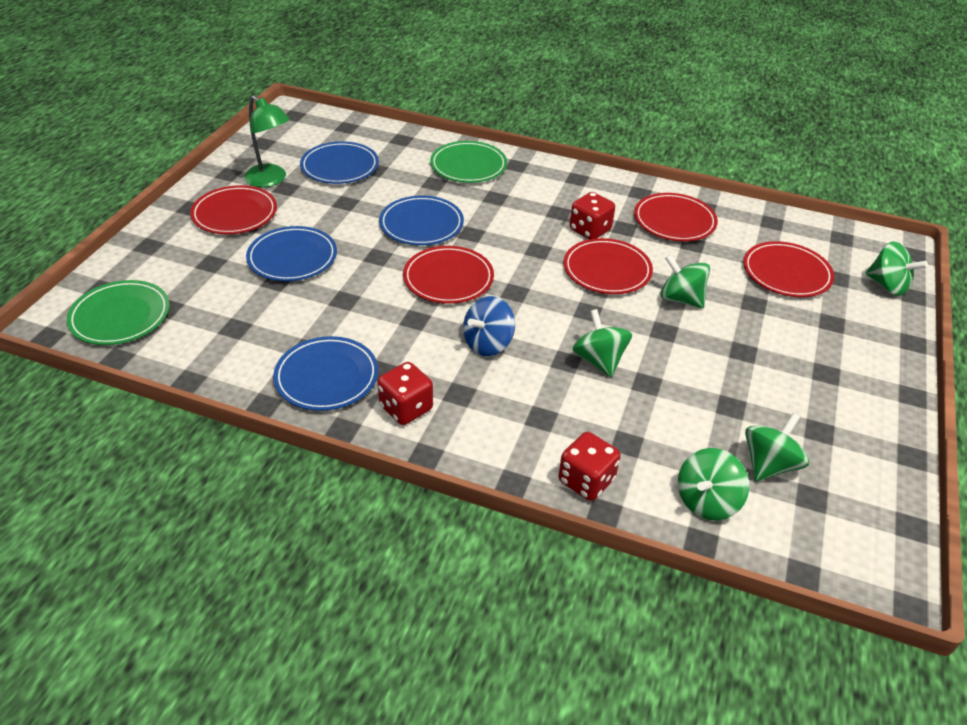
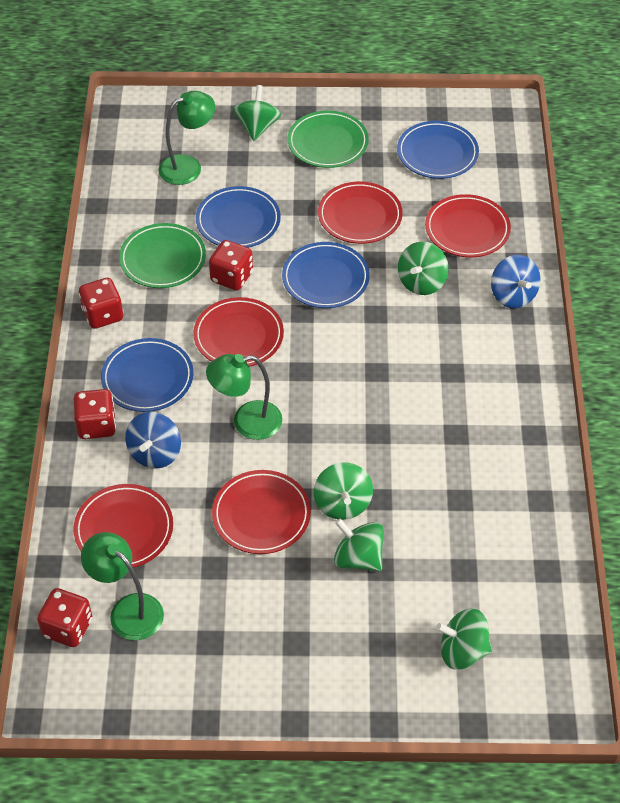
blue spinning top: [463,296,515,356] = 1 -> [125,412,181,469] [491,255,541,308] = 2
green lamp: [244,95,290,187] = 1 -> [81,532,164,640] [159,91,215,185] [206,354,282,440] = 3
red dice: [377,362,433,425] [558,432,621,501] [570,192,615,239] = 3 -> [37,588,92,647] [74,389,116,439] [79,278,123,329] [209,240,253,290] = 4

